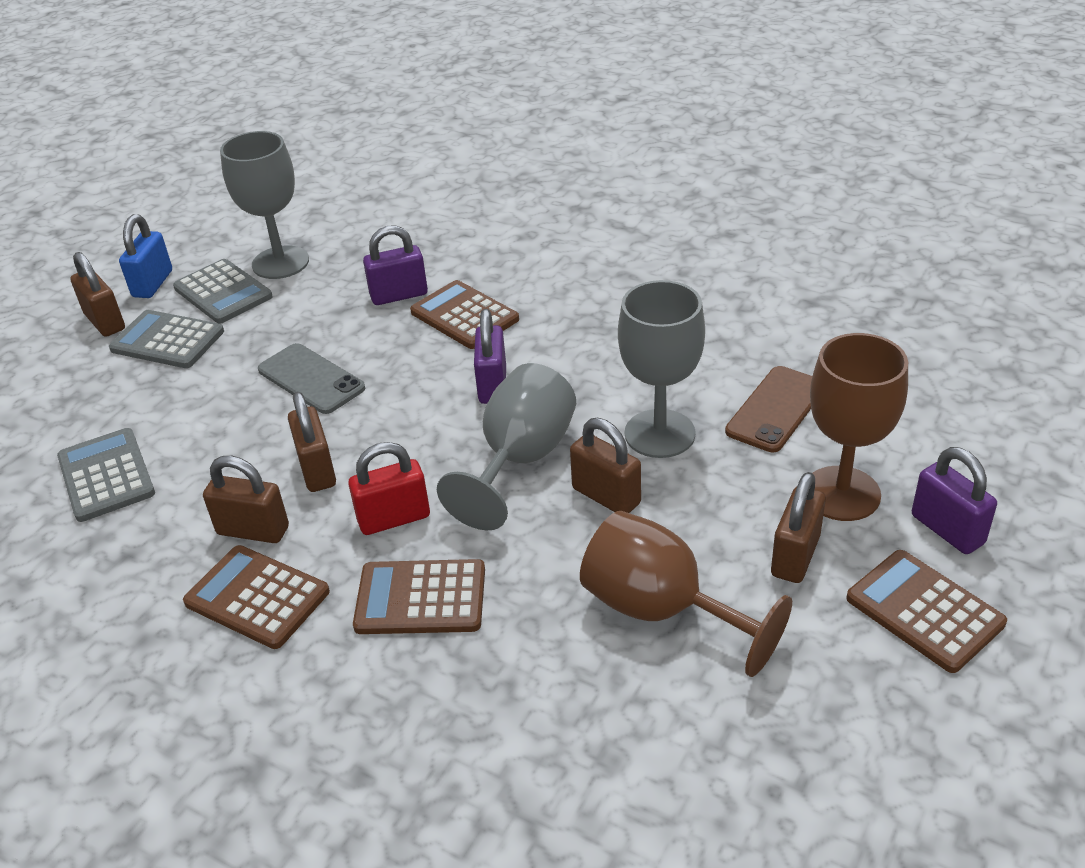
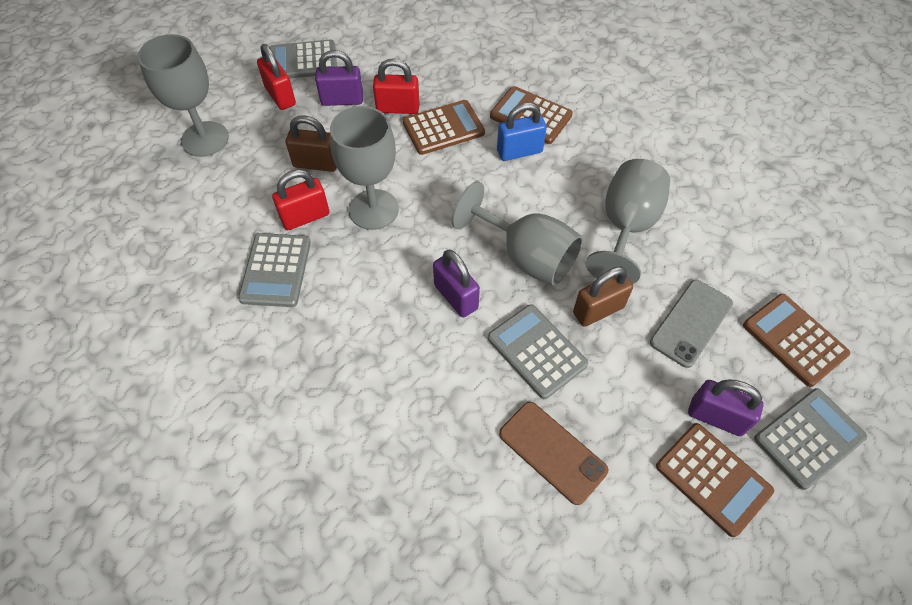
brown goblet: [580,511,792,677] [810,333,908,521] = 2 -> none = 0
brown padlock: [70,252,125,337] [203,456,289,543] [288,392,336,492] [570,418,641,513] [771,472,826,583] = 5 -> [286,115,337,172] [573,267,633,327] = 2
grey calculator: [57,428,155,522] [109,310,224,368] [173,259,273,324] = 3 -> [238,233,311,307] [269,40,337,78] [488,304,588,399] [754,388,867,490] = 4
grey goblet: [220,131,309,279] [437,363,576,530] [618,280,705,458] = 3 -> [138,34,229,157] [330,106,399,230] [452,181,583,286] [586,159,670,284] = 4
red padlock: [348,442,430,535] = 1 -> [257,44,296,110] [272,169,329,230] [373,58,420,114] = 3

